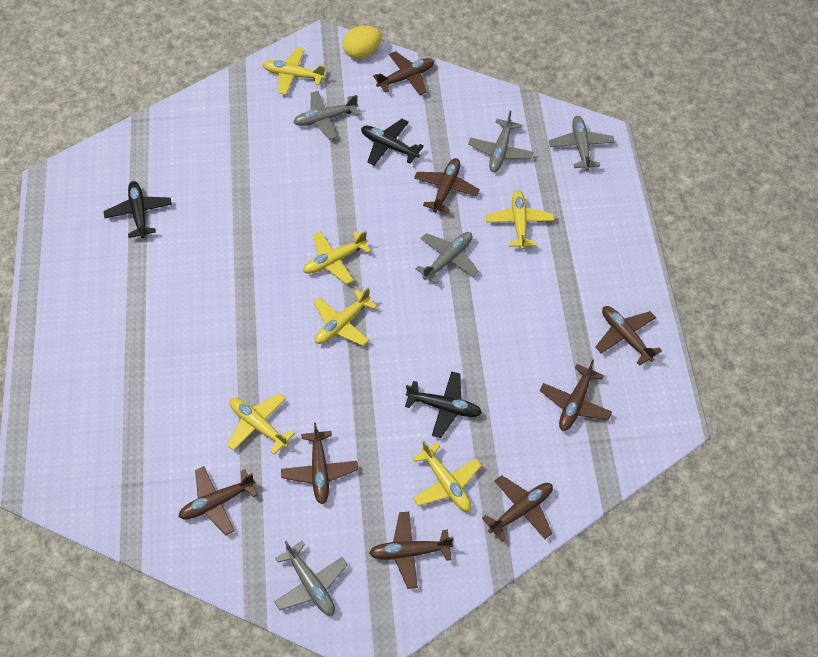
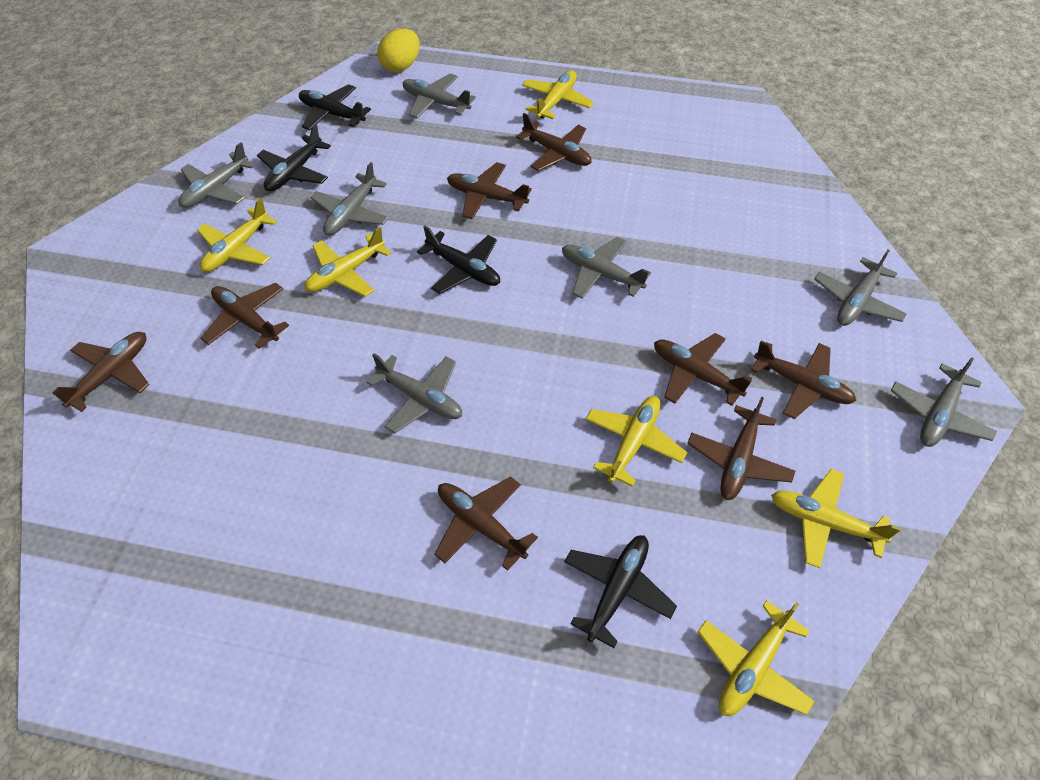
black plane: [103,181,172,238] [361,119,424,166] [405,371,482,438] = 3 -> [257,124,331,191] [299,84,371,130] [417,226,500,294] [564,535,677,648] = 4
grey plane: [274,541,348,616] [293,91,359,140] [415,232,479,285] [468,111,533,172] [549,116,614,171] = 5 -> [178,142,256,208] [310,162,389,235] [367,353,462,433] [403,73,476,118] [562,237,651,299] [814,250,907,326] [890,357,997,447] = 7

